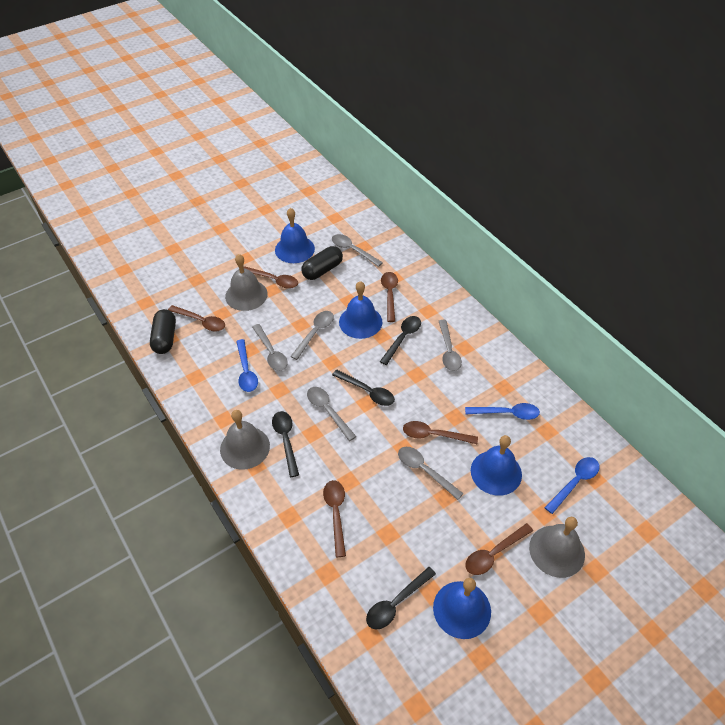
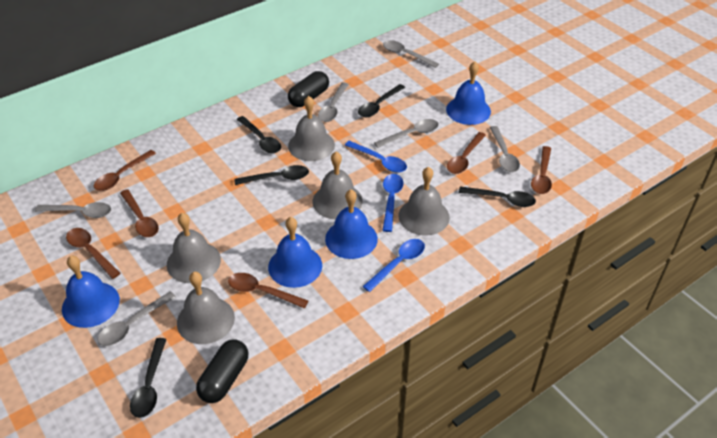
black spoon: [272,411,299,477] [332,370,395,406] [366,567,436,629] [380,316,421,365] = 4 -> [130,338,167,418] [234,165,309,185] [237,116,281,153] [358,84,405,117] [459,186,536,207] = 5
grey bell: [220,410,270,470] [225,254,268,311] [529,517,585,578] = 3 -> [167,213,221,283] [177,272,235,344] [288,96,335,161] [313,152,363,220] [399,167,450,235] = 5

